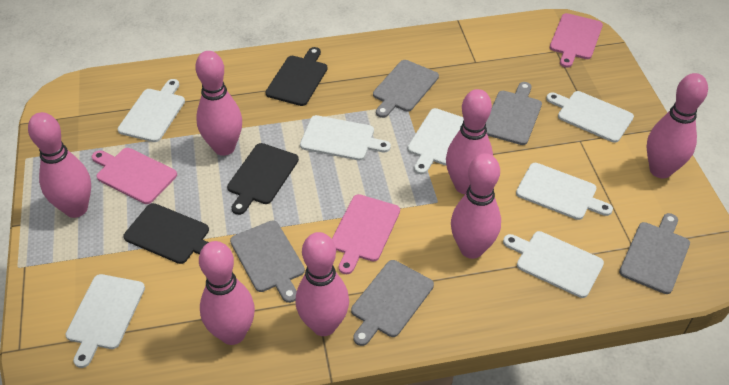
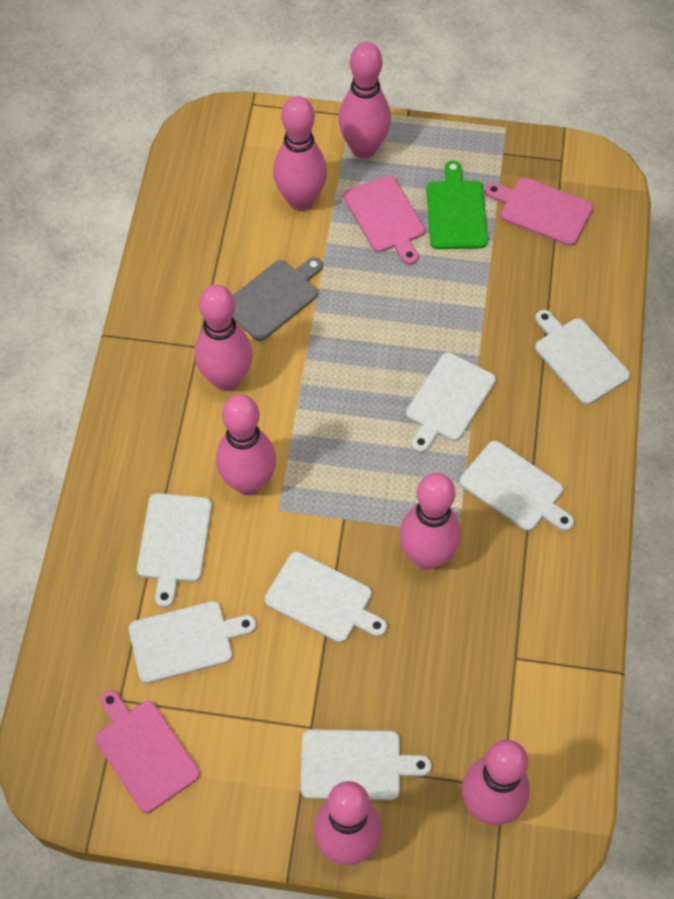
black cutting board: [123,203,209,264] [227,143,299,215] [265,47,328,106] = 3 -> none = 0
green cutting board: none = 0 -> [426,161,488,249] = 1
grey cutting board: [230,220,305,303] [351,260,434,346] [373,60,439,118] [486,82,542,145] [619,213,690,294] = 5 -> [233,257,323,341] = 1

